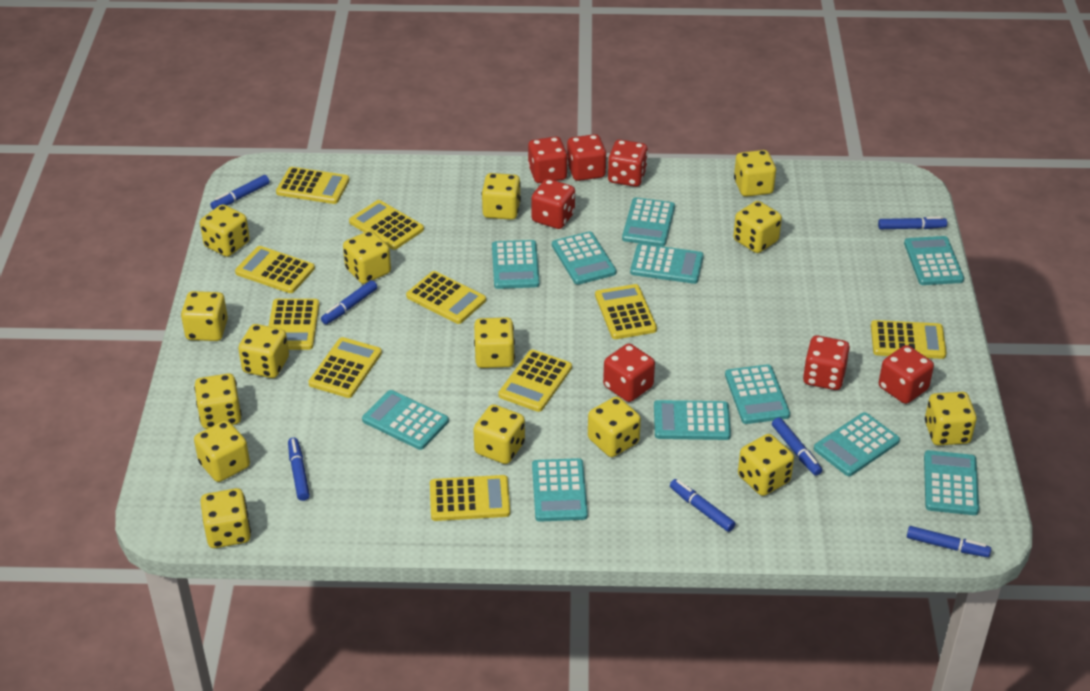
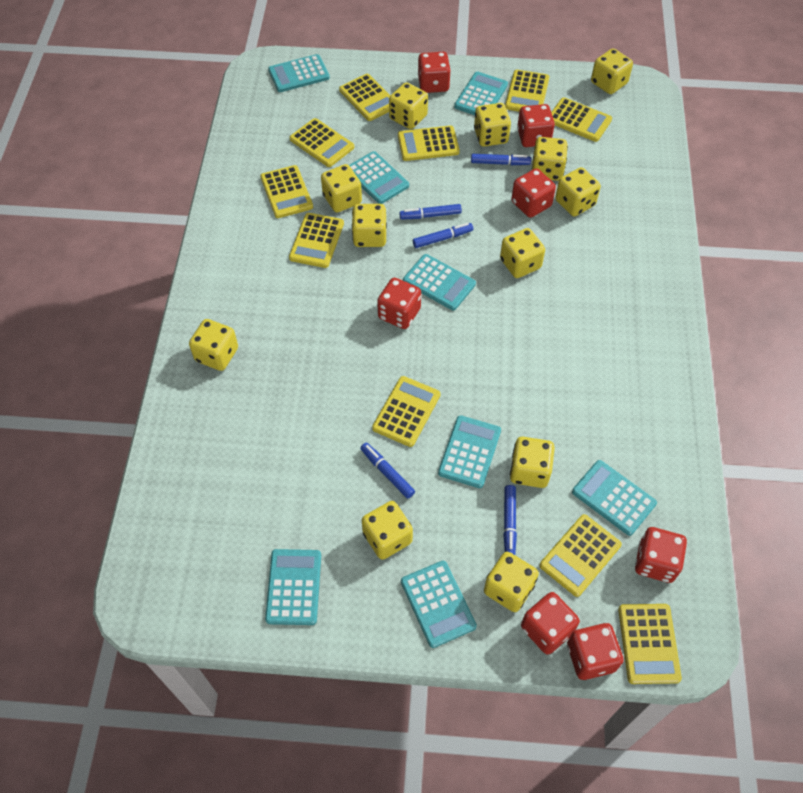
blue marker: [210,175,270,210] [288,437,310,501] [321,280,377,324] [670,479,736,532] [772,417,822,476] [878,216,947,229] [907,526,991,557] = 7 -> [360,443,415,499] [399,204,462,220] [413,223,473,248] [471,154,531,165] [503,485,517,555] = 5
turquoise calculator: [362,390,449,450] [492,240,540,289] [532,458,588,522] [552,231,616,285] [622,197,675,246] [630,244,704,284] [654,400,731,440] [725,364,790,424] [814,412,900,476] [904,236,964,285] [924,450,979,515] = 11 -> [265,549,321,625] [268,54,330,92] [349,151,409,204] [401,561,477,648] [403,254,476,310] [438,415,501,488] [454,71,508,115] [572,460,657,536] = 8
yellow dice: [181,291,228,341] [194,373,242,429] [194,420,250,482] [200,204,250,257] [200,488,251,548] [238,324,289,378] [343,230,391,284] [473,404,525,464] [474,317,515,368] [482,173,521,220] [588,397,641,457] [733,201,782,253] [734,150,776,197] [738,434,794,496] [925,392,977,446] = 15 -> [189,319,238,371] [321,164,362,212] [352,204,387,247] [362,501,413,560] [389,83,428,129] [474,103,511,147] [484,552,539,612] [500,228,545,278] [510,437,555,488] [532,137,568,181] [555,167,601,216] [591,49,633,94] = 12

